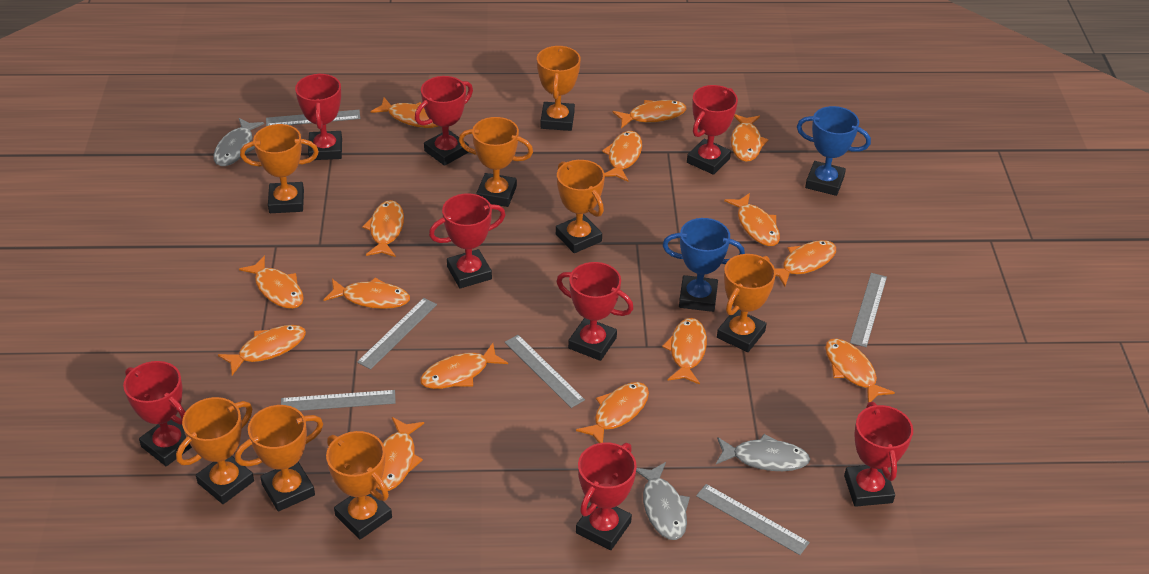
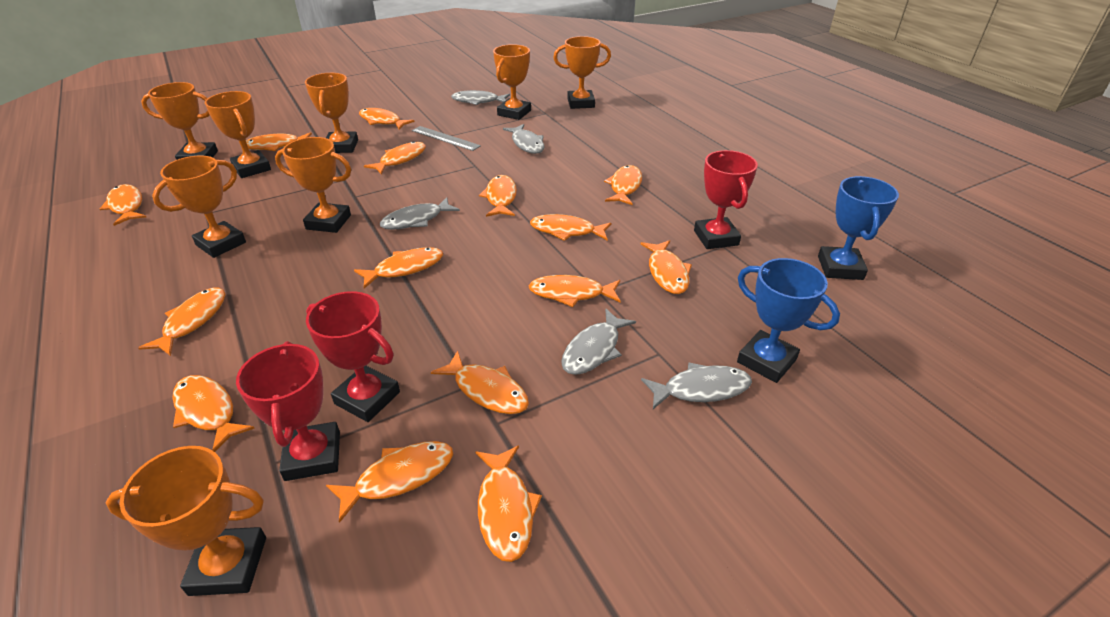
grey fish: [213,118,264,166] [636,462,690,540] [716,434,810,471] = 3 -> [380,197,460,230] [451,90,510,105] [503,124,544,154] [561,308,636,375] [641,363,752,409] = 5
grey ruler: [266,110,360,126] [281,390,396,411] [357,298,437,369] [505,335,585,408] [696,484,810,555] [850,273,887,347] = 6 -> [412,126,481,151] = 1
red trophy: [123,361,192,466] [295,73,342,160] [415,76,473,166] [429,193,506,288] [556,262,634,361] [576,442,637,550] [687,85,738,175] [844,402,913,507] = 8 -> [236,341,340,481] [306,291,400,422] [694,150,758,249] = 3

